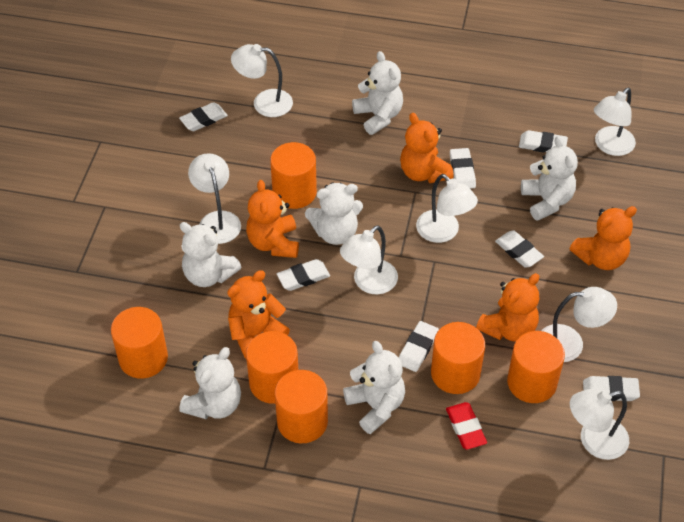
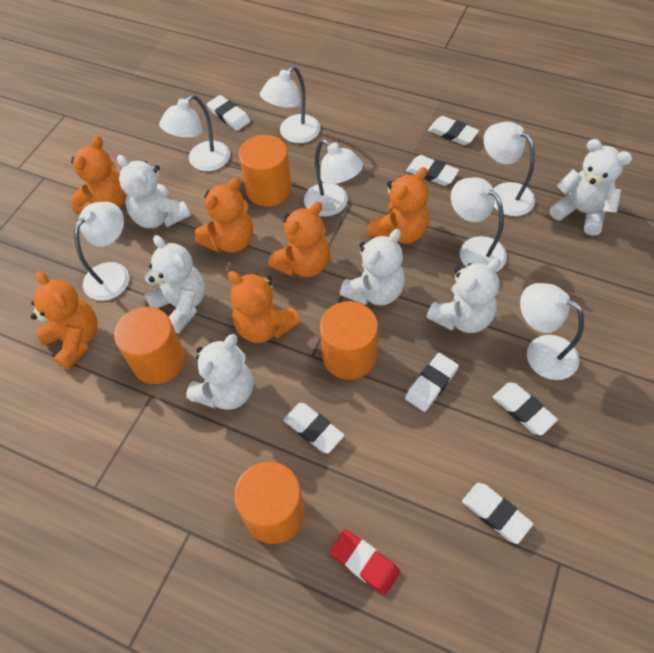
orange cylinder: [111,307,168,379] [246,331,298,404] [270,142,317,209] [275,370,328,443] [431,322,485,394] [507,331,565,403] = 6 -> [114,307,185,384] [234,462,305,544] [239,135,292,207] [320,301,378,380] = 4
orange teddy bear: [227,270,290,359] [246,180,299,258] [400,113,454,183] [476,273,539,342] [569,206,637,270] = 5 -> [31,271,98,370] [71,136,127,214] [195,177,253,253] [228,271,301,343] [268,202,330,277] [367,167,429,244] = 6

